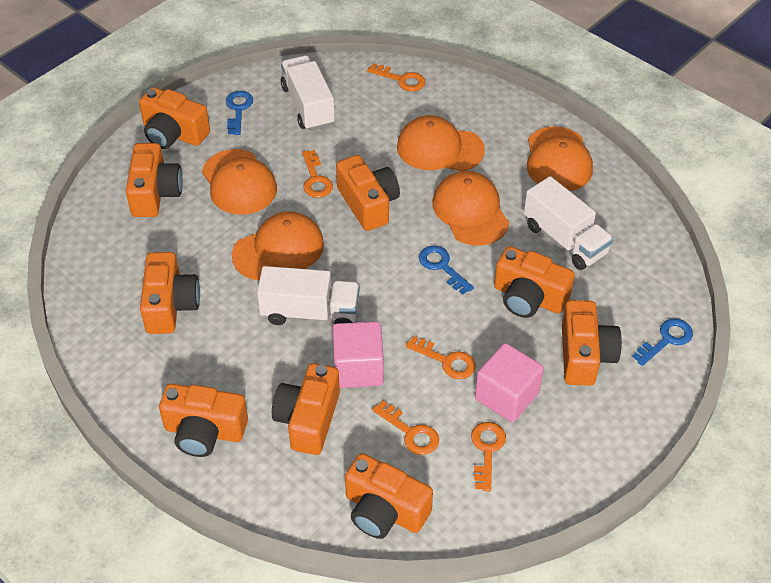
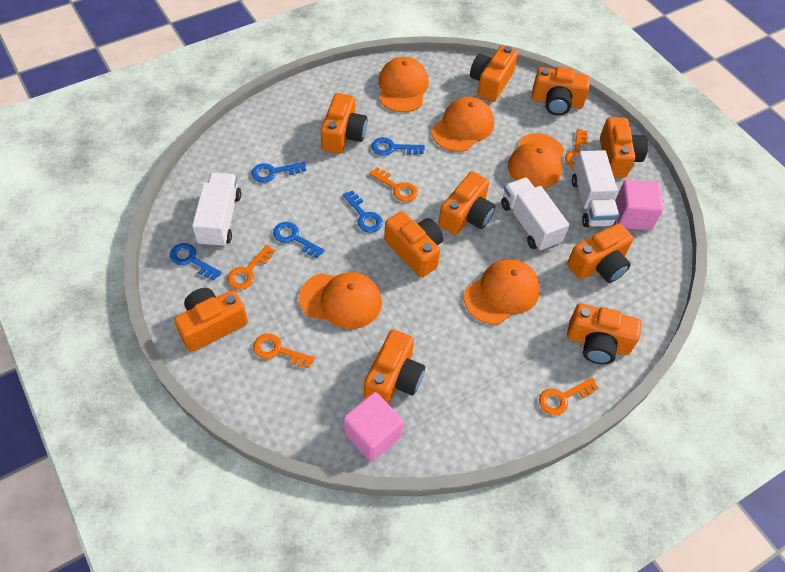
blue key: [226,91,253,135] [419,246,474,295] [632,318,693,366] = 3 -> [170,243,222,281] [251,162,306,183] [273,222,325,258] [343,190,383,233] [371,137,425,156] = 5
orange camera: [126,143,183,217] [139,87,210,149] [140,252,200,334] [159,384,248,457] [272,363,340,455] [336,155,400,231] [345,453,433,539] [494,246,575,318] [562,300,622,386] = 9 -> [174,288,248,352] [321,93,367,154] [364,330,425,404] [384,211,443,278] [438,171,495,235] [470,45,518,102] [532,67,590,115] [567,223,634,283] [567,303,642,364] [600,117,648,178] = 10

